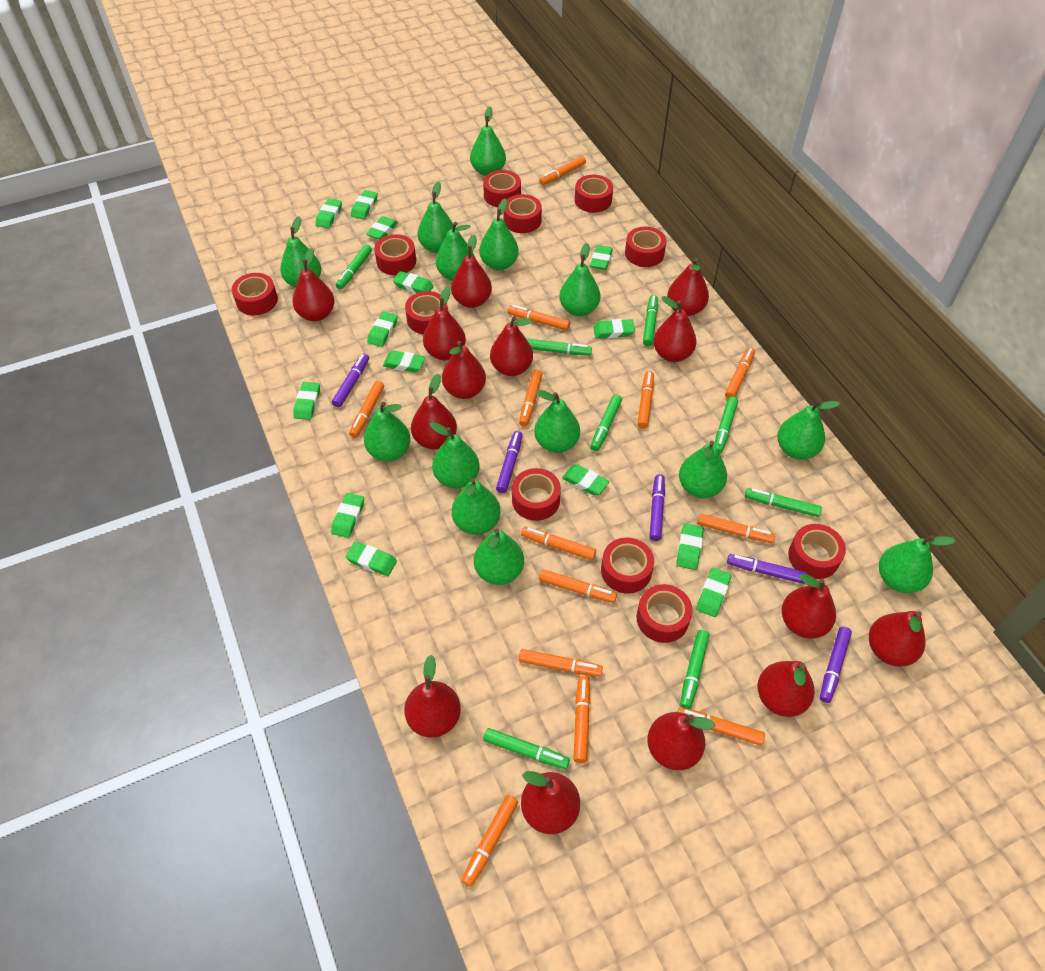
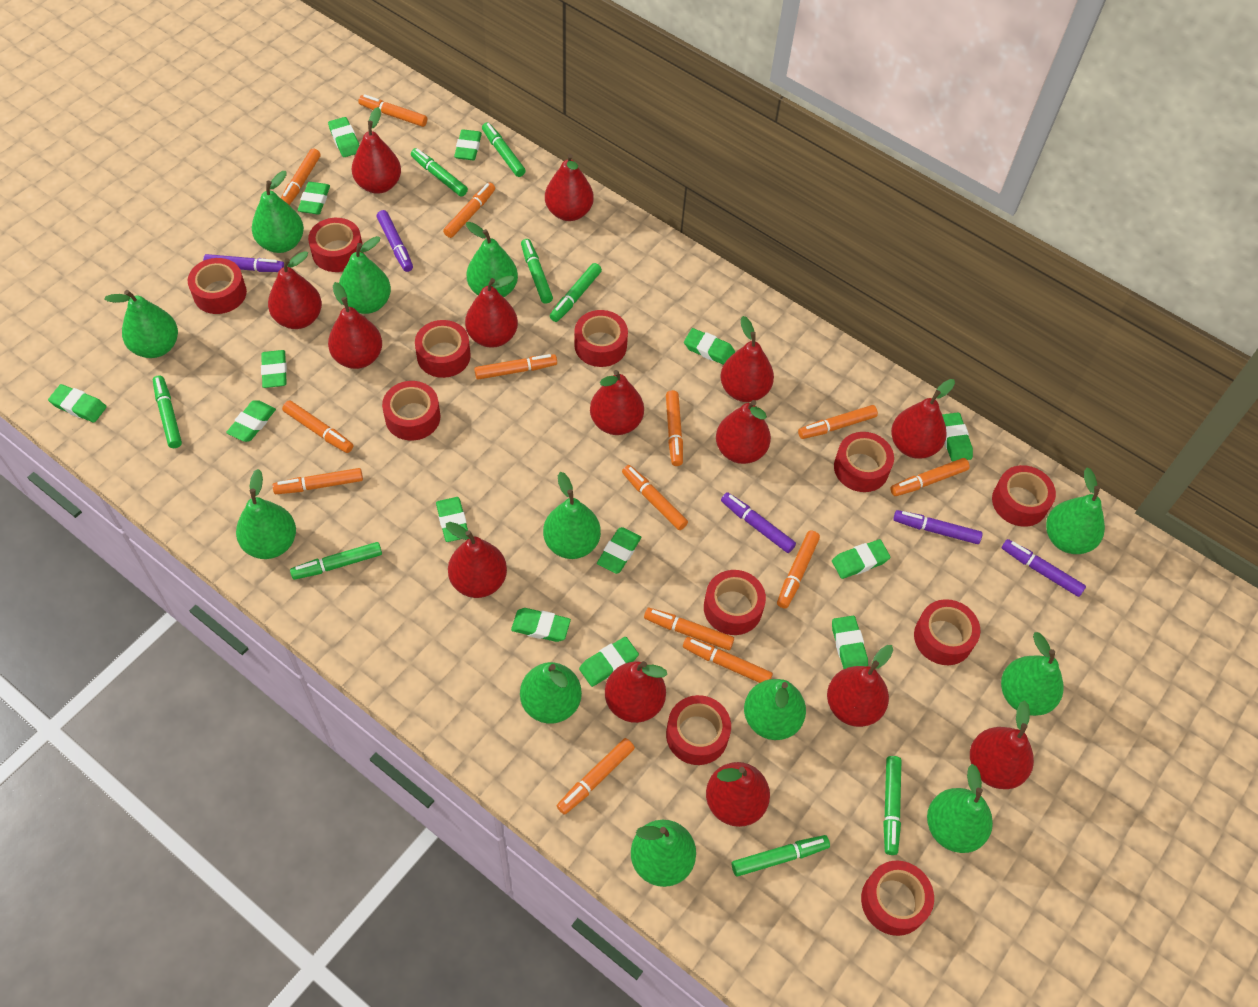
green pear: [280,216,321,287] [364,402,411,461] [418,181,453,253] [430,422,480,488] [436,222,475,281] [452,478,500,535] [470,106,506,176] [474,529,524,585] [479,198,519,270] [534,390,580,453] [559,243,600,316] [679,441,727,498] [777,400,840,460] [879,534,956,593] = 14 -> [104,290,178,358] [236,469,296,559] [252,171,304,253] [339,236,391,314] [466,222,518,297] [520,662,582,724] [543,472,601,559] [631,820,696,887] [744,679,806,740] [927,764,993,853] [1001,632,1064,716] [1046,468,1105,554] = 12
orange marker: [349,381,384,438] [461,795,518,887] [507,305,570,331] [519,369,543,426] [519,649,603,677] [521,527,596,560] [539,156,586,185] [539,569,617,603] [573,676,590,763] [637,371,654,429] [678,707,765,746] [697,514,775,543] [725,348,755,398] = 13 -> [272,468,363,494] [281,149,321,205] [282,401,353,453] [358,94,427,127] [443,183,495,238] [474,354,557,380] [557,738,635,815] [622,465,688,530] [644,608,734,650] [666,390,683,466] [683,637,773,683] [777,531,820,609] [798,405,878,439] [890,458,970,496] = 14

